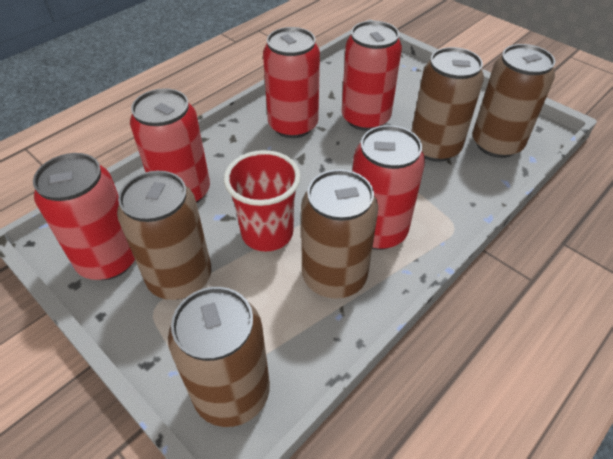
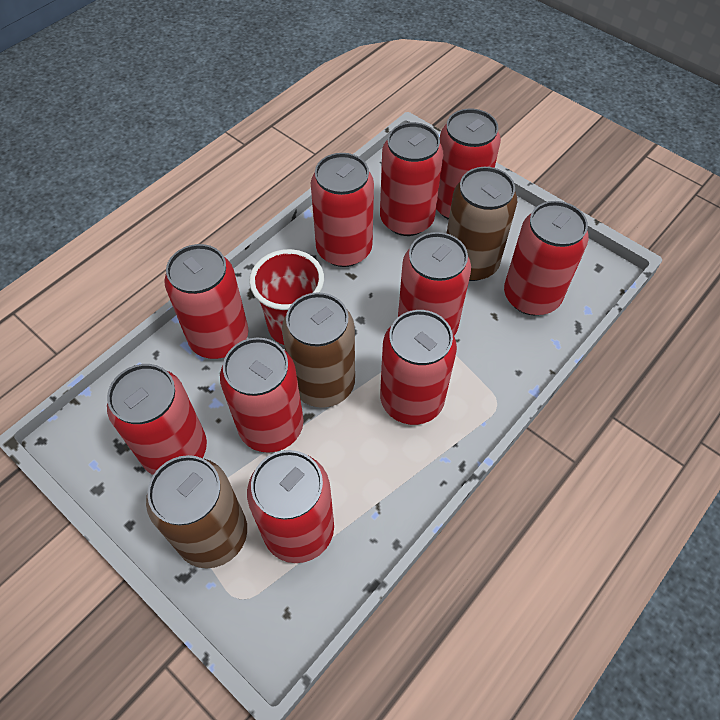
brown can: [117,171,211,300] [168,287,270,427] [301,169,378,299] [411,47,484,162] [473,44,555,158] = 5 -> [146,455,247,568] [282,293,355,408] [447,167,517,281] = 3
red can: [33,153,135,280] [130,88,210,204] [263,27,320,138] [342,21,402,131] [352,125,425,250] = 5 -> [107,364,207,475] [164,244,248,359] [220,338,304,453] [247,450,334,563] [311,153,374,267] [380,122,443,236] [380,310,457,425] [398,232,471,335] [436,108,501,220] [504,201,589,315] = 10

